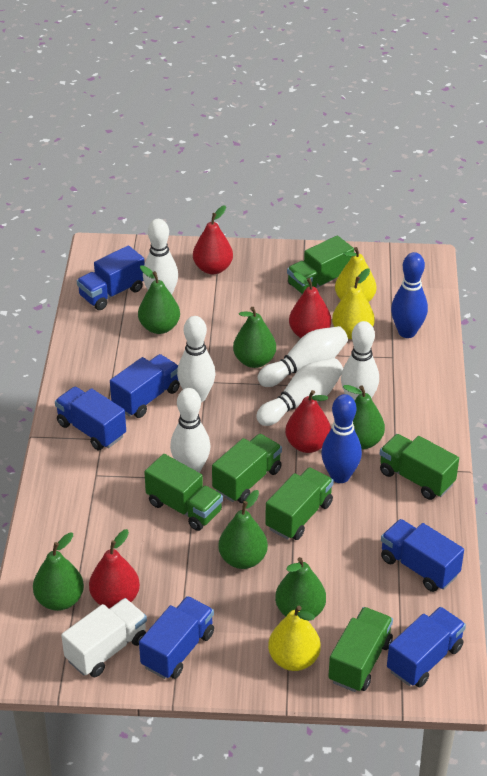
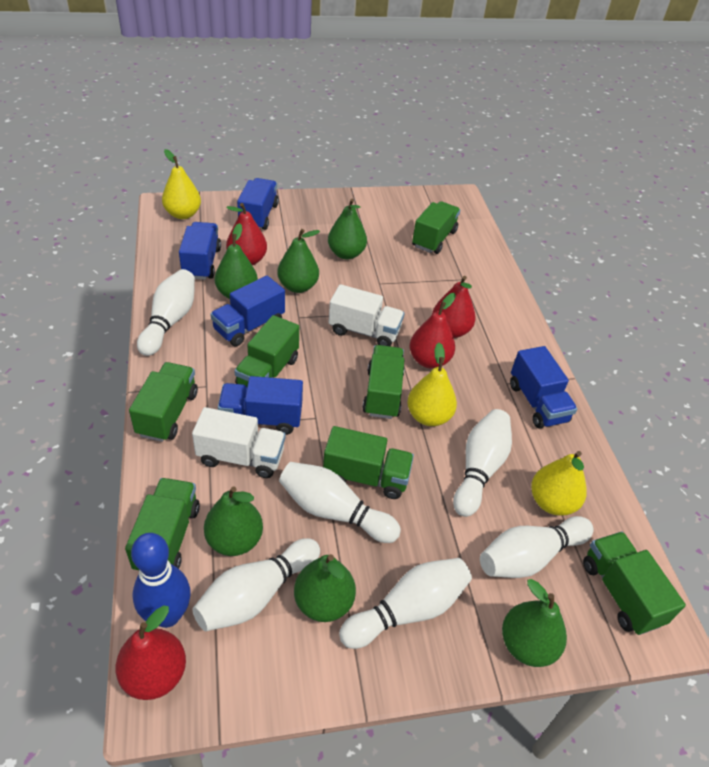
blue bowling pin: [321,394,362,483] [391,252,428,338] = 2 -> [131,533,191,628] = 1
blue truck: [55,387,126,450] [77,245,145,310] [110,354,180,418] [139,596,214,679] [381,519,464,592] [387,607,466,687] = 6 -> [179,222,221,280] [210,276,285,346] [218,376,303,435] [237,178,279,230] [510,346,577,429] = 5
green truck: [144,454,223,531] [212,434,282,503] [265,467,334,540] [287,236,354,294] [328,607,393,692] [380,434,459,500] = 6 -> [125,478,200,571] [129,362,198,442] [234,315,299,387] [323,426,414,499] [362,345,405,419] [412,201,460,254] [583,532,686,635] = 7
white truck: [61,598,147,677] = 1 -> [192,407,285,478] [329,284,405,346] = 2

